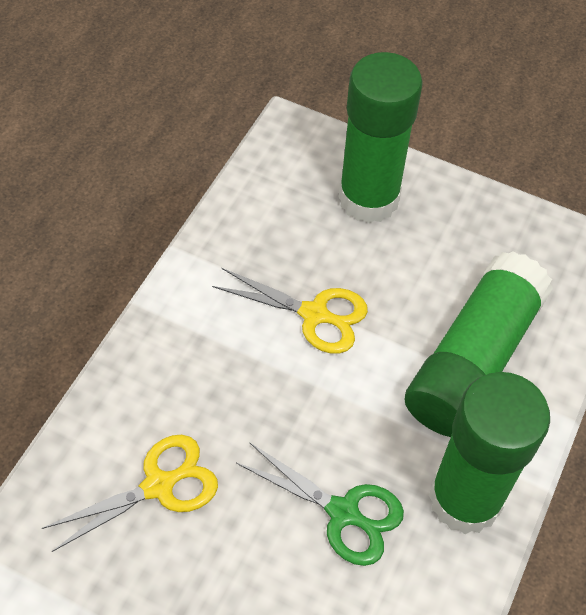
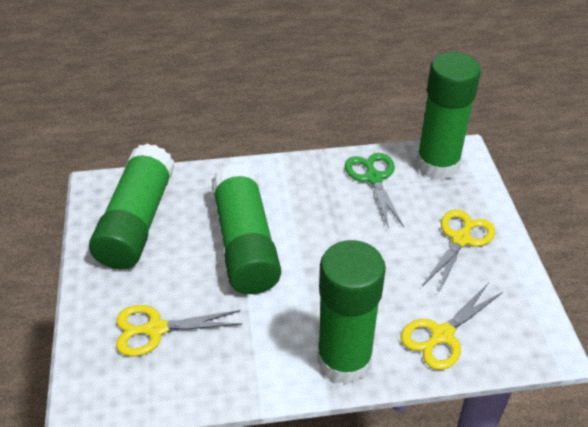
green glue stick: [338,52,423,223] [404,251,553,437] [429,372,550,534] = 3 -> [89,144,175,269] [212,164,281,294] [317,240,386,385] [416,52,481,180] = 4
yellow scissors: [41,435,218,552] [212,268,368,354] = 2 -> [116,305,242,356] [401,284,503,370] [422,209,495,294] = 3

